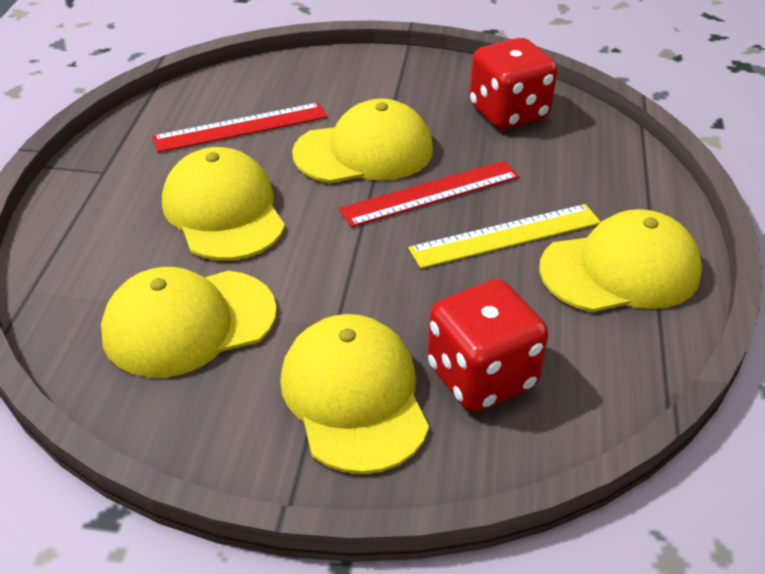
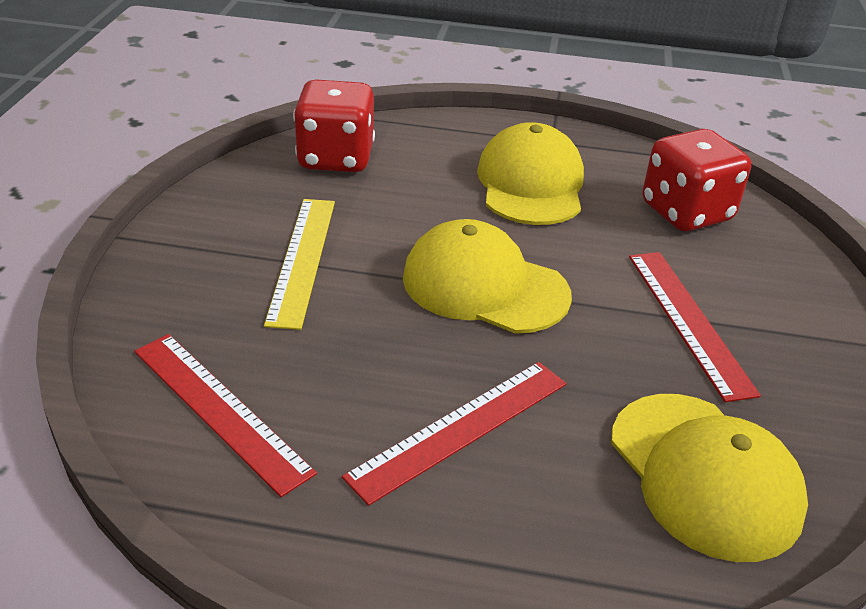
red ruler: [152,102,328,153] [339,161,519,227] = 2 -> [134,334,317,497] [342,362,566,506] [629,252,761,402] = 3
yellow cap: [101,267,277,378] [162,147,285,260] [280,314,429,474] [292,98,433,183] [539,209,702,312] = 5 -> [403,219,572,334] [477,122,584,225] [611,394,808,562] = 3

